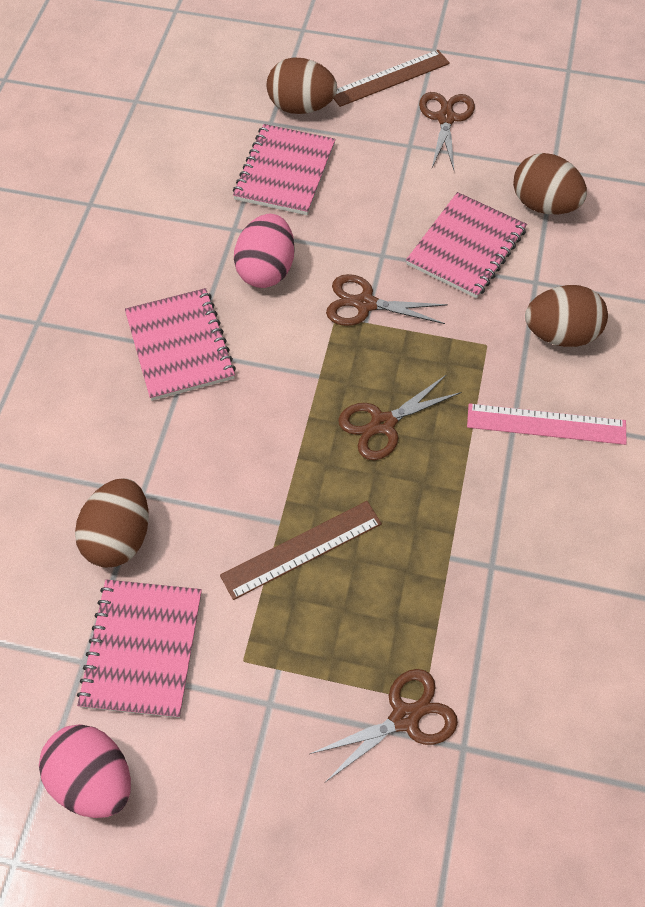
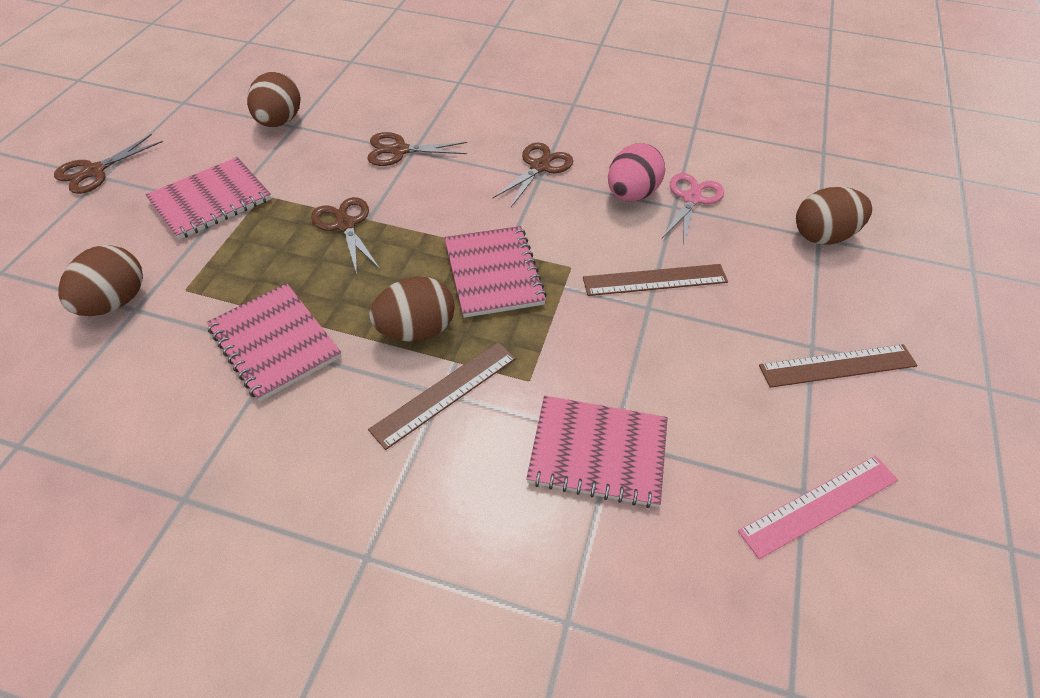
brown ruler: [220,501,382,600] [333,50,450,107] = 2 -> [368,342,516,450] [583,264,728,296] [759,344,918,388] = 3
pink egg: [39,724,131,818] [234,214,295,288] = 2 -> [608,143,665,201] = 1
pink scissors: none = 0 -> [662,173,724,243] = 1

